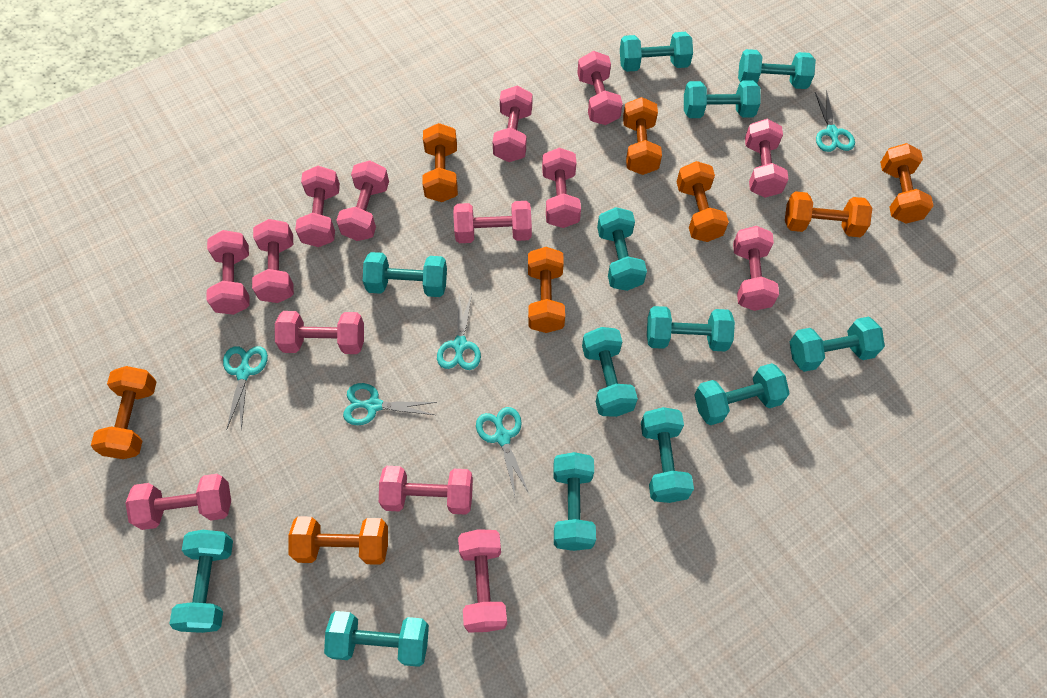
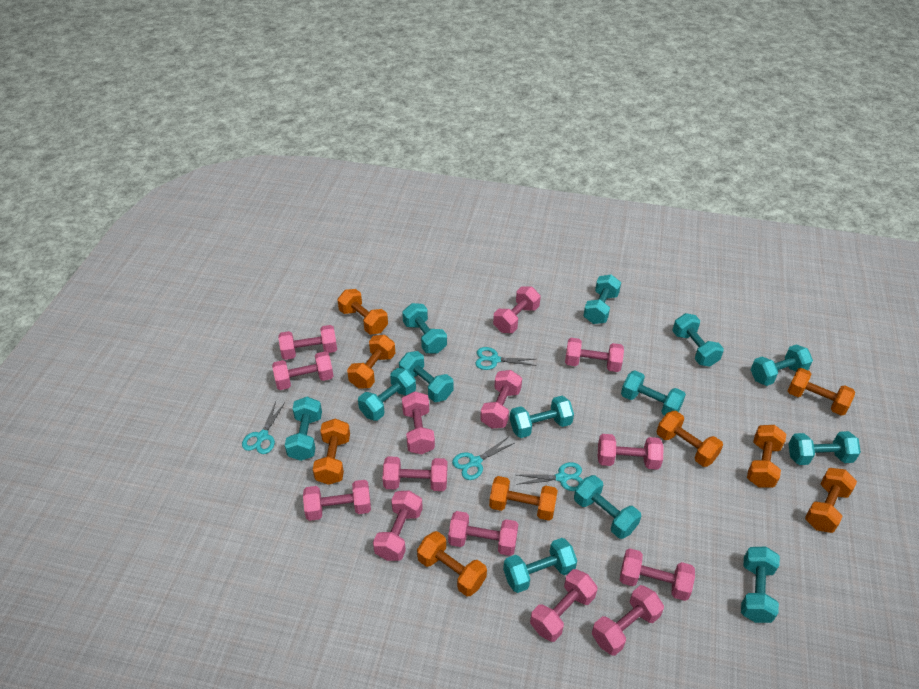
orange dumbbell: [91,366,156,459] [288,516,388,565] [422,123,458,202] [528,247,565,333] [623,97,662,175] [677,161,729,242] [785,191,872,237] [880,143,934,223] = 8 -> [313,419,350,485] [337,289,388,335] [347,335,395,389] [417,531,487,597] [489,476,558,521] [657,411,723,467] [747,425,786,487] [788,368,855,416] [805,468,857,533] = 9
turquoise scissors: [223,346,268,431] [343,383,437,425] [437,293,481,370] [476,407,529,496] [815,92,855,152] = 5 -> [242,402,285,454] [452,437,514,480] [475,347,536,370] [516,462,583,491] = 4

